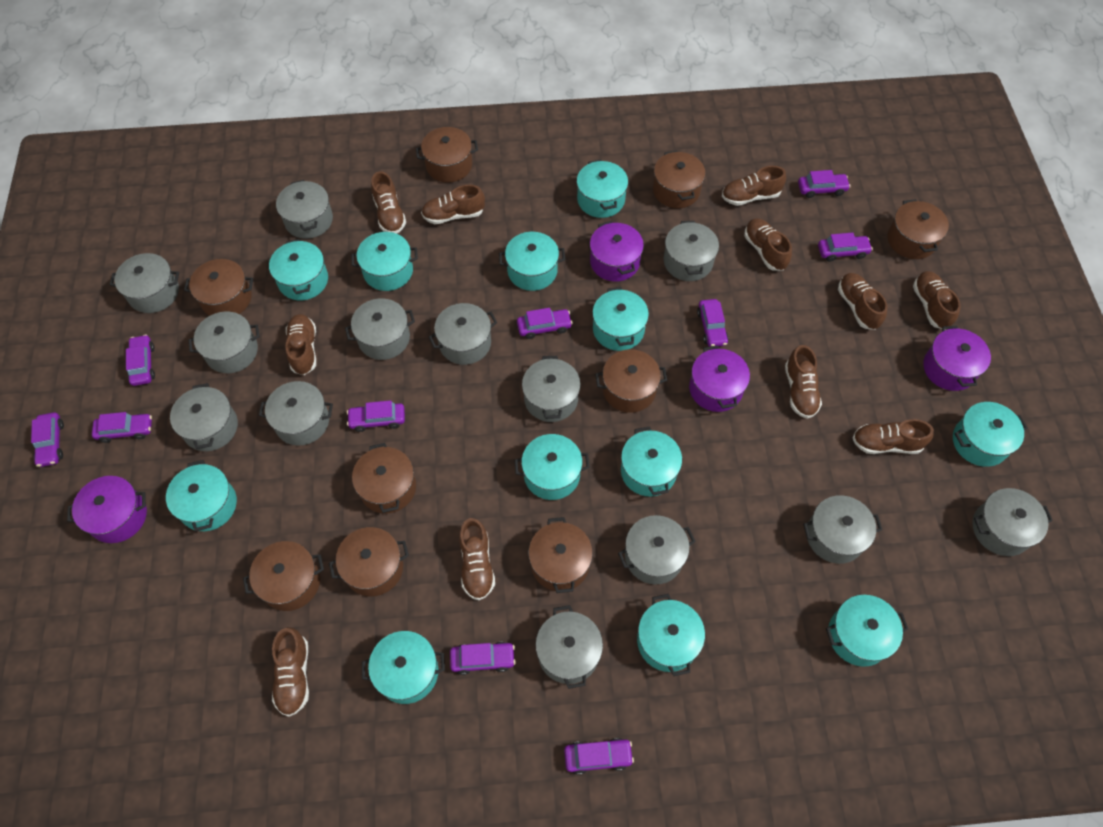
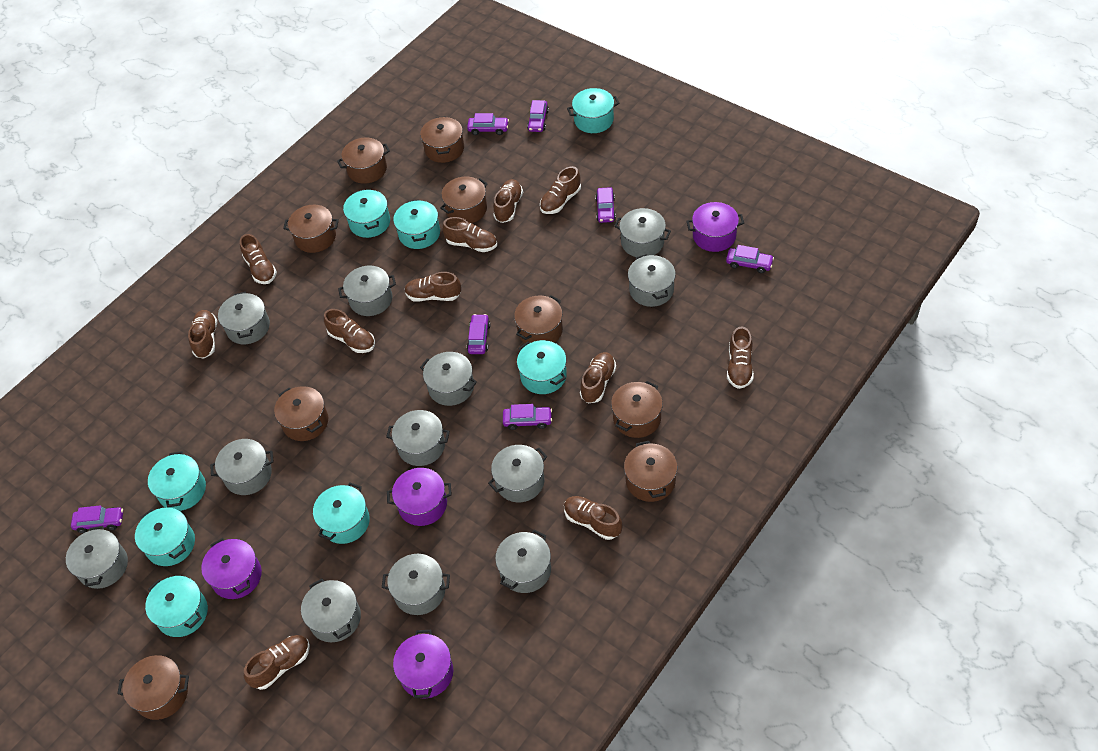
grey pot: [110,253,179,313] [170,383,238,451] [189,312,260,373] [259,381,333,446] [276,180,333,239] [345,298,415,360] [429,303,497,365] [522,356,581,422] [536,605,603,689] [618,515,696,584] [664,221,719,281] [803,495,882,564] [972,488,1053,556] = 13 -> [66,526,128,589] [210,439,274,495] [218,292,270,344] [301,578,361,642] [338,266,396,316] [382,554,450,615] [386,410,450,466] [420,352,477,406] [488,445,547,502] [495,530,551,593] [614,208,671,257] [628,254,676,307] = 12
purple car: [31,412,64,467] [92,412,152,443] [126,335,155,386] [347,400,405,432] [450,642,516,675] [517,308,573,339] [564,738,634,775] [697,299,728,347] [798,170,850,198] [818,233,873,261] = 10 -> [71,505,123,533] [467,113,509,135] [467,314,490,354] [503,404,552,430] [527,100,549,132] [595,187,616,223] [726,245,774,273] = 7
turquoise pot: [166,460,237,531] [269,239,328,300] [351,232,418,291] [362,631,445,704] [499,232,565,291] [514,434,590,500] [577,160,628,218] [592,287,649,351] [621,426,682,497] [637,594,705,676] [826,595,908,667] [953,402,1027,467] = 12 -> [135,508,195,566] [145,576,208,637] [148,451,206,511] [313,483,370,544] [343,189,390,238] [393,199,440,249] [517,340,567,394] [567,88,619,133] = 8

